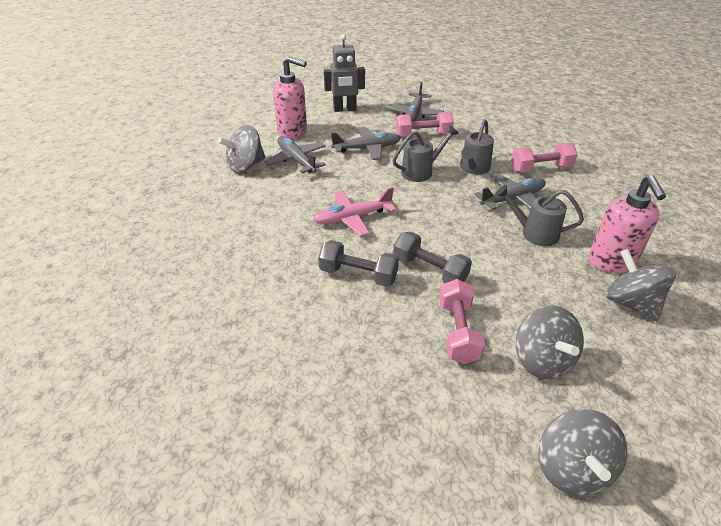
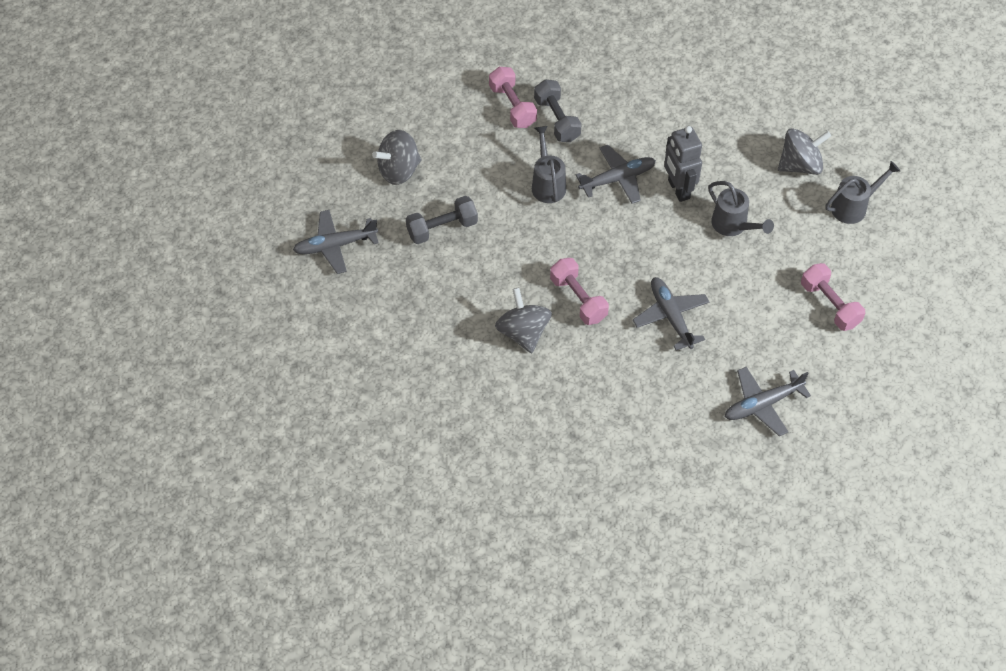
grey spinning top: [218,125,266,173] [516,305,584,379] [538,409,627,496] [606,249,676,321] = 4 -> [372,130,422,185] [495,287,552,353] [778,128,831,175] = 3
pink plane: [313,187,396,236] = 1 -> none = 0
pink soap dispenser: [273,56,307,140] [589,175,666,273] = 2 -> none = 0

